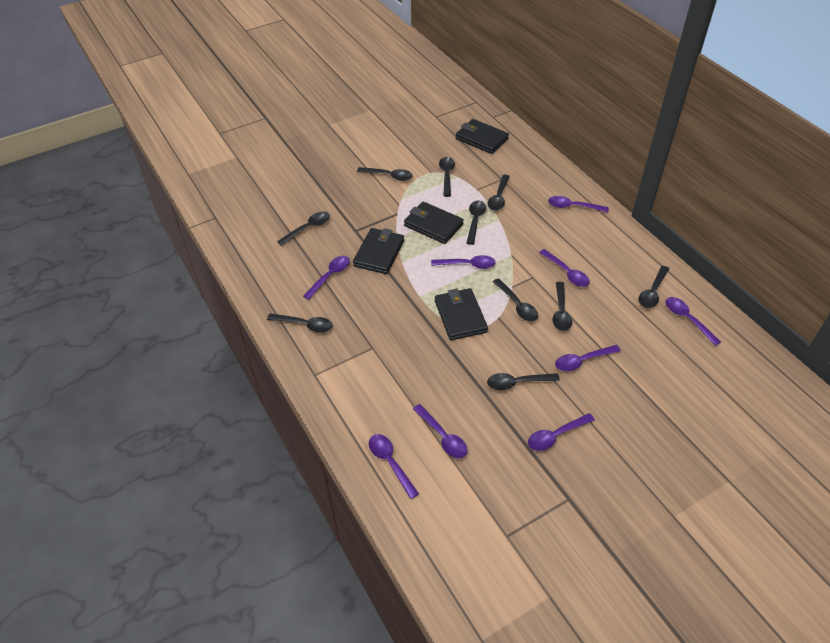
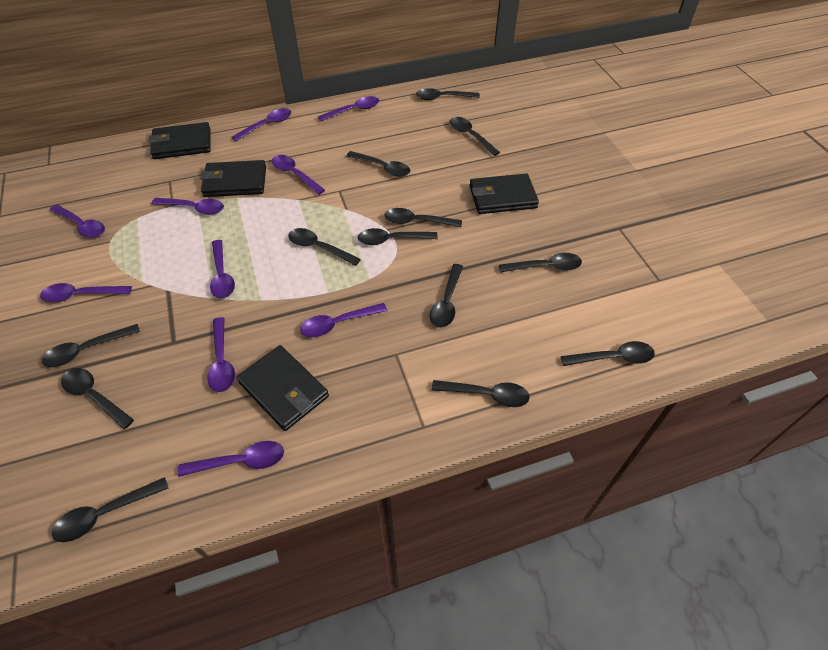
black spoon: [267,314,333,333] [277,212,330,246] [357,167,413,181] [439,157,455,197] [467,201,486,245] [487,175,510,211] [487,373,560,390] [493,278,538,322] [553,282,572,331] [639,266,669,308] = 10 -> [42,324,140,367] [52,477,169,542] [61,368,134,429] [289,228,361,266] [347,151,410,177] [358,228,438,245] [385,208,462,227] [416,88,480,100] [430,264,463,327] [432,380,530,407] [450,117,500,156] [499,253,582,273] [561,341,655,366] = 13
purple spoon: [303,256,350,300] [369,434,419,499] [413,404,468,459] [431,255,496,269] [528,413,595,451] [539,249,590,287] [548,196,609,212] [555,345,621,371] [665,297,721,346] = 9 -> [40,283,132,302] [50,204,105,238] [152,198,224,215] [178,441,284,477] [207,317,235,392] [210,240,235,299] [231,108,291,142] [272,155,325,195] [300,303,387,337] [318,96,379,122] = 10

